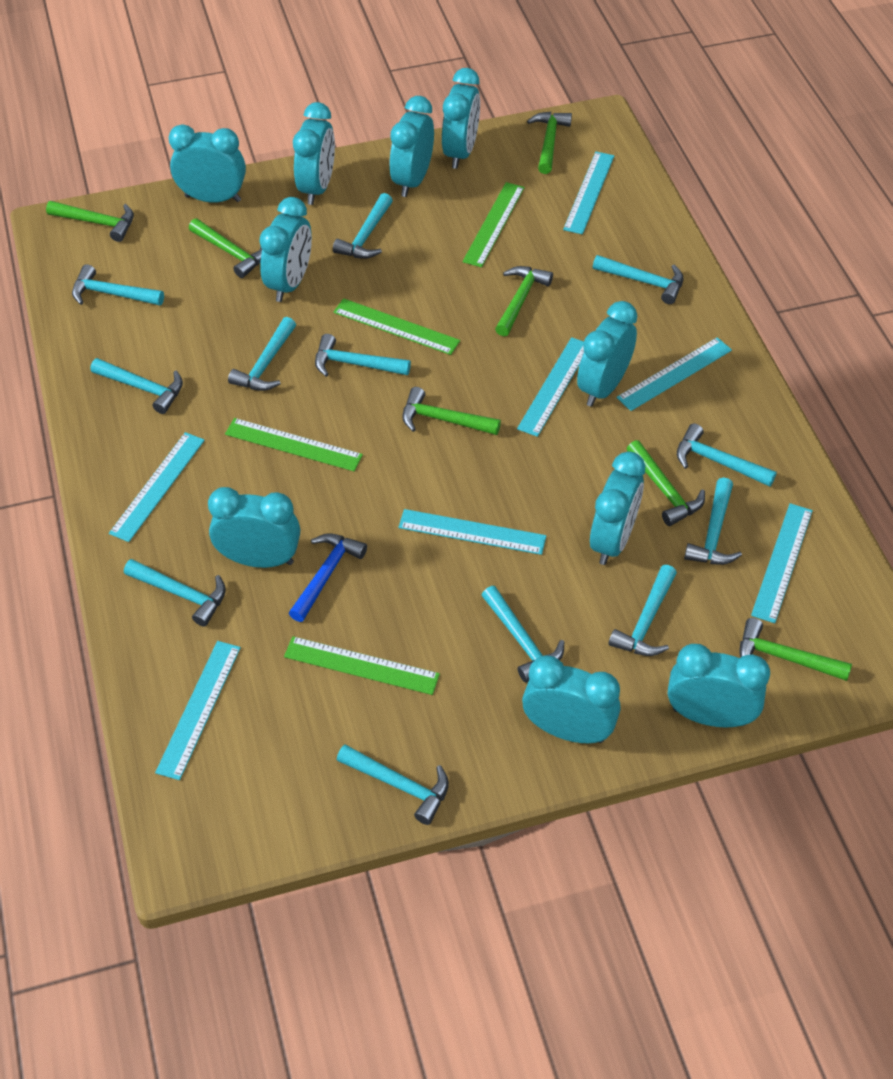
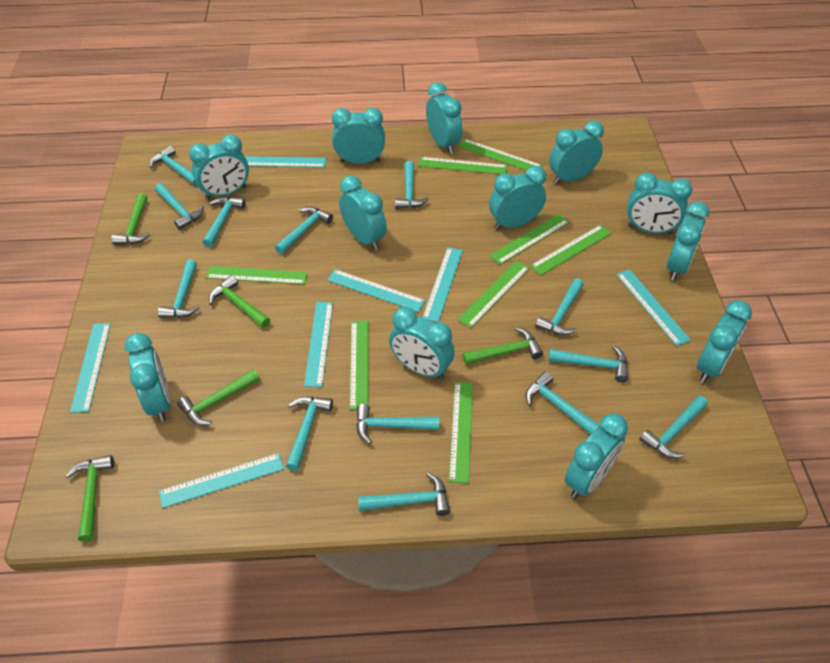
blue hammer: [289,533,367,622] = 1 -> none = 0
green hammer: [46,201,134,242] [189,218,262,278] [402,387,501,435] [495,266,553,336] [527,112,572,174] [627,440,705,526] [739,618,852,681] = 7 -> [65,455,114,542] [111,193,150,245] [177,369,260,425] [209,275,270,328] [462,327,543,365] = 5
green ruler: [225,418,363,471] [284,636,440,695] [333,298,460,355] [462,182,525,267] = 4 -> [206,266,308,285] [350,321,369,410] [419,157,507,174] [449,382,473,483] [458,139,543,170] [458,261,529,328] [489,214,570,265] [530,225,611,275] = 8
turquoise clock: [169,124,246,203] [208,487,300,568] [259,197,312,302] [293,102,335,205] [390,96,434,197] [442,68,480,169] [522,655,620,743] [577,301,637,407] [590,452,645,565] [668,644,770,727] = 10 -> [125,333,171,421] [189,135,249,199] [332,108,385,164] [339,175,387,250] [389,307,455,380] [426,82,462,154] [489,166,546,230] [549,121,604,184] [565,413,628,498] [627,172,692,235] [666,201,710,281] [697,300,752,383] = 12
turquoise hammer: [72,264,164,305] [90,358,183,414] [124,559,226,627] [228,317,296,391] [315,334,411,377] [333,193,393,259] [337,745,449,825] [482,586,564,682] [593,255,684,304] [609,565,677,656] [677,424,777,487] [684,477,742,565] = 12 -> [150,145,197,186] [155,183,204,230] [158,259,199,318] [202,197,246,247] [275,207,333,254] [286,397,333,471] [356,404,439,444] [358,472,450,516] [395,161,429,209] [526,371,600,434] [535,278,584,335] [548,345,628,383] [639,396,708,458] = 13

